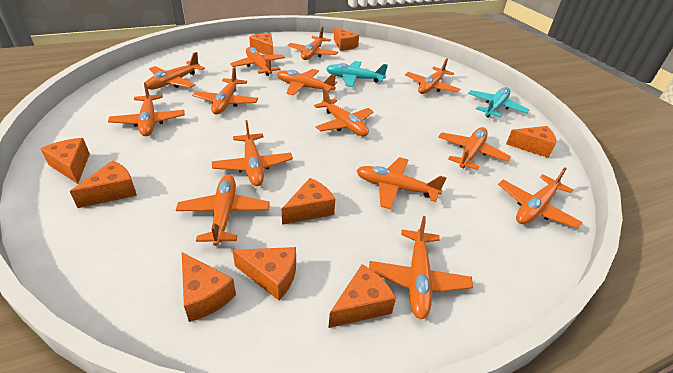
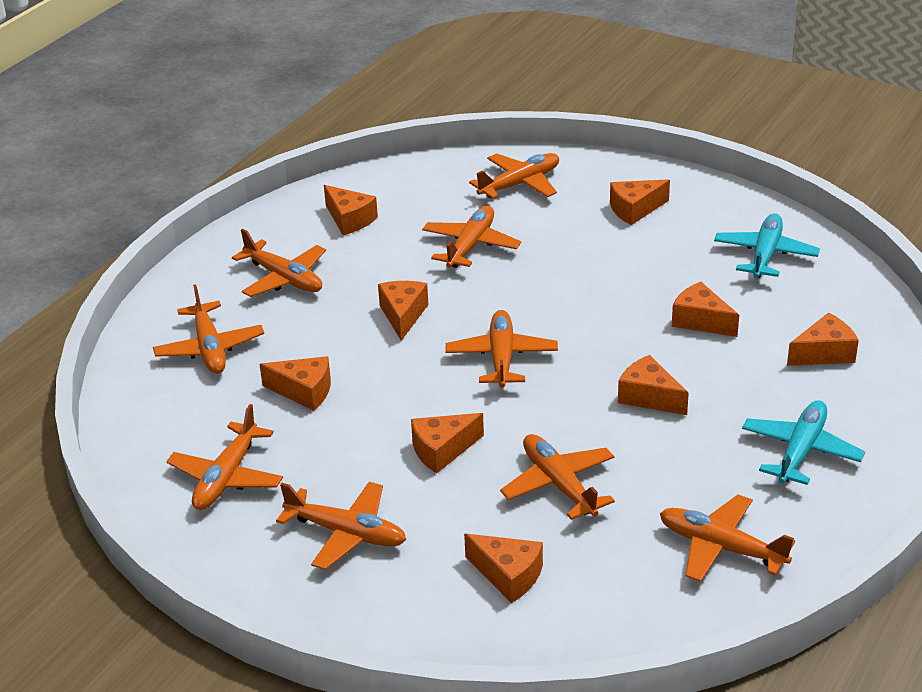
orange plane: [108,82,185,136] [146,52,205,90] [176,175,270,246] [192,67,258,114] [212,120,293,186] [230,47,285,76] [277,69,337,96] [288,27,338,60] [314,88,374,136] [356,157,447,209] [369,216,473,319] [405,58,460,94] [438,127,511,170] [498,167,583,229] = 14 -> [153,284,264,374] [166,404,283,510] [232,228,326,297] [276,482,406,570] [422,206,521,268] [445,310,558,388] [469,153,559,199] [500,434,615,520] [660,495,795,582] = 9

